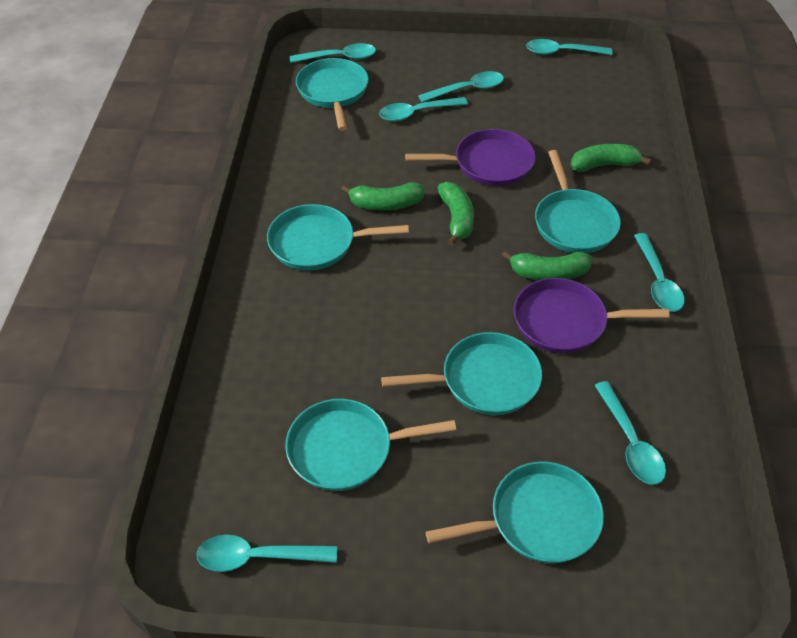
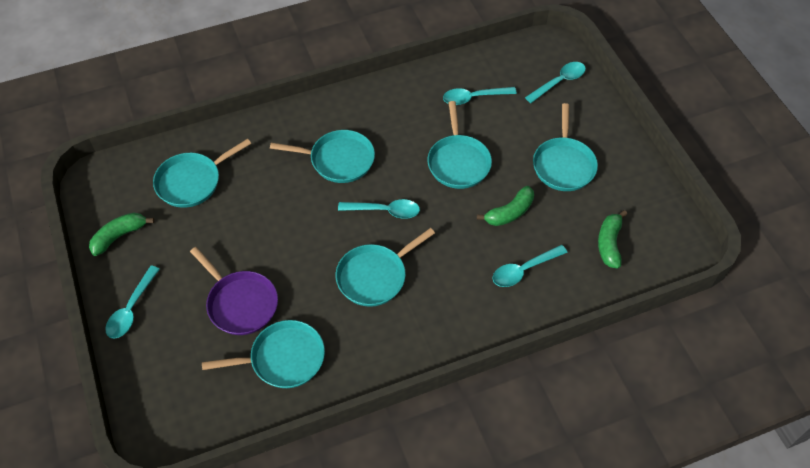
green banana: [341,182,425,210] [438,182,474,246] [502,251,592,280] [571,144,651,172] = 4 -> [89,212,154,256] [477,186,534,226] [598,210,627,269] = 3
purple pan: [405,129,536,186] [513,278,670,353] = 2 -> [190,247,278,335] = 1
turquoise spoon: [197,534,337,572] [290,43,376,63] [379,97,468,121] [418,71,504,102] [526,39,612,55] [594,381,666,485] [634,233,685,312] = 7 -> [105,266,160,339] [338,199,420,219] [443,87,517,105] [493,245,568,287] [525,62,586,103] = 5

